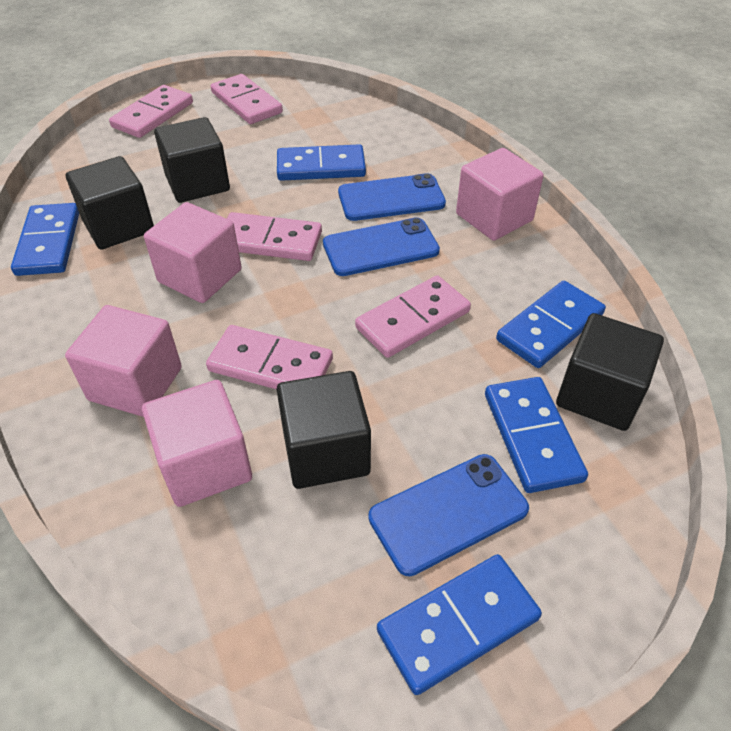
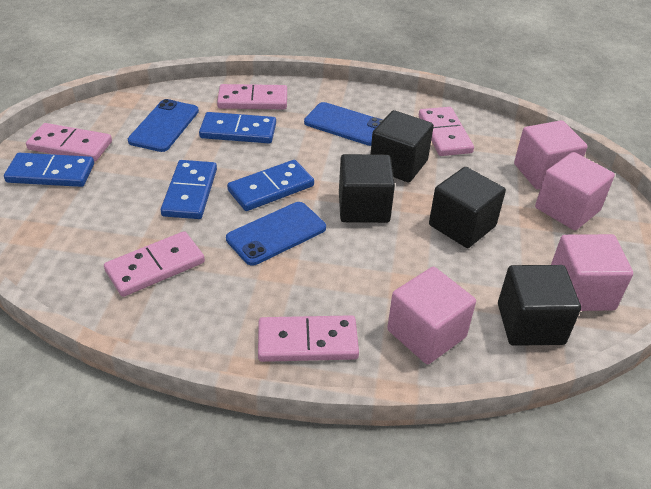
blue domino: [11,203,79,276] [277,144,366,181] [377,554,542,695] [485,377,588,493] [496,281,606,368] = 5 -> [4,153,94,187] [161,160,217,219] [199,112,276,143] [227,160,314,211] = 4

